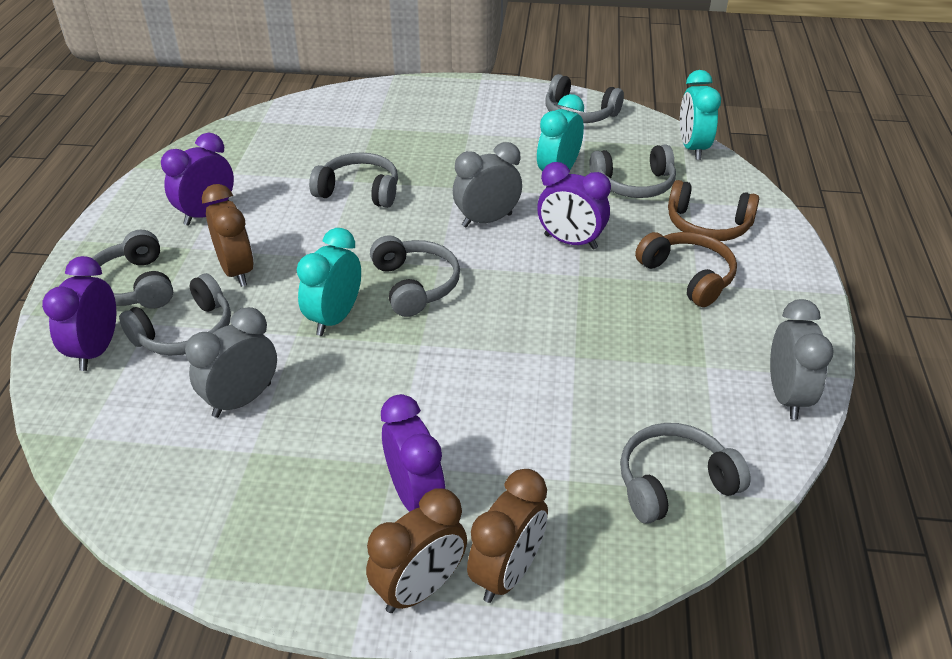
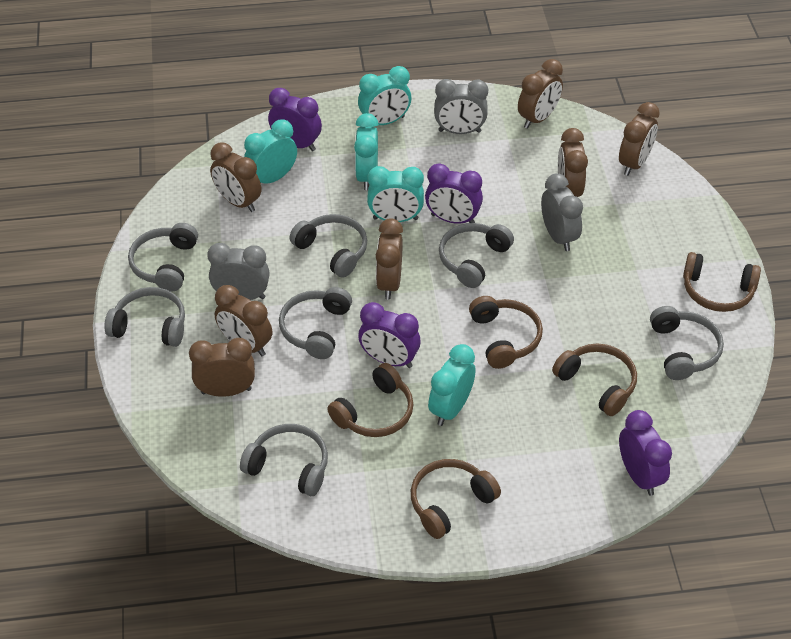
brown clock: [202,184,254,287] [366,488,467,613] [467,469,548,603] = 3 -> [189,338,255,397] [210,142,261,212] [215,285,272,356] [376,219,403,300] [518,59,563,129] [558,128,588,197] [619,102,660,176] = 7
brown headphones: [635,232,737,307] [668,180,759,241] = 2 -> [327,363,414,437] [411,459,501,539] [469,296,543,369] [552,343,637,416] [683,252,761,312] = 5
turquoise clock: [297,228,361,336] [537,94,584,171] [680,70,721,160] = 3 -> [244,119,297,184] [354,113,379,190] [358,66,411,125] [367,166,424,222] [428,344,476,426] = 5

